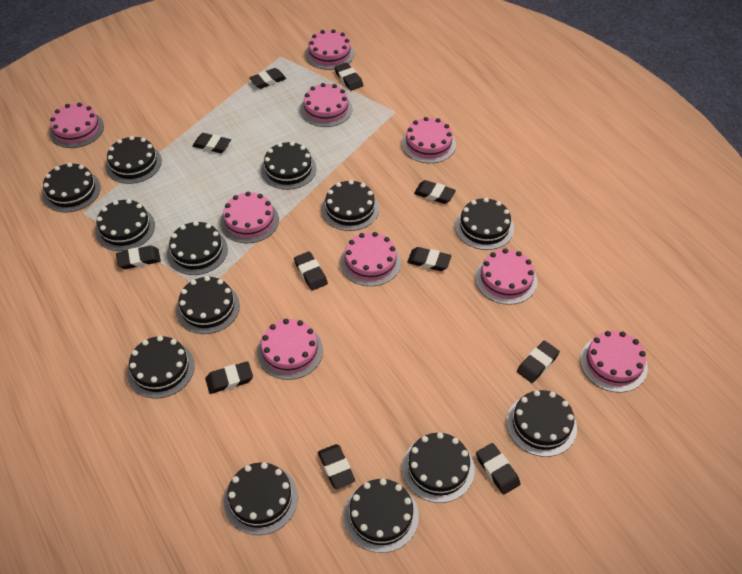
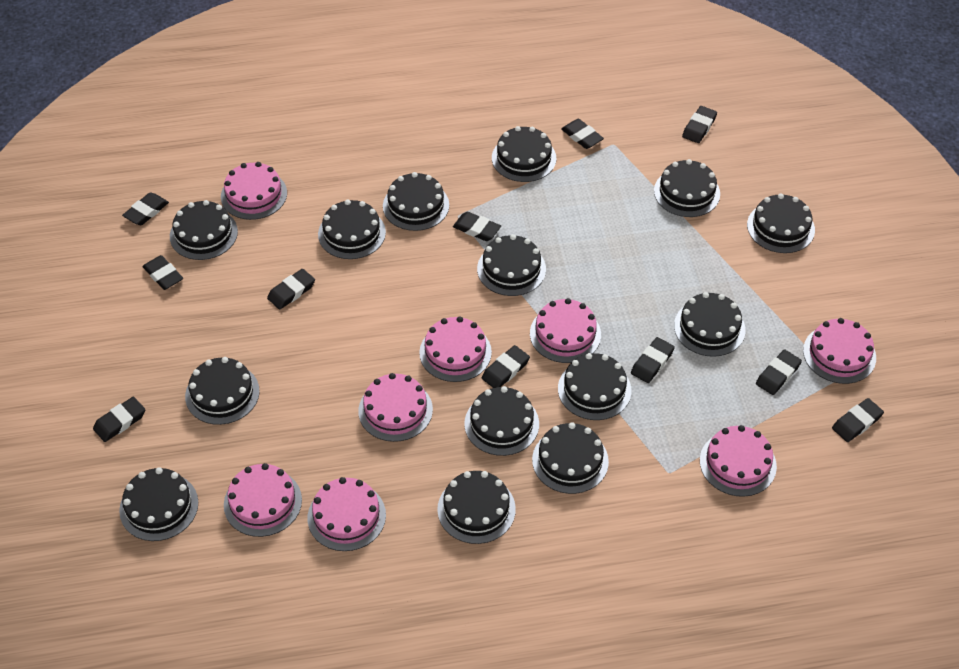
black cake: [42,163,101,213] [95,199,155,251] [106,136,162,184] [127,336,195,399] [167,221,228,275] [176,276,240,334] [224,462,298,535] [261,141,317,190] [321,180,379,231] [344,479,419,553] [402,432,475,503] [455,198,514,250] [506,390,577,457] = 13 -> [119,467,198,541] [170,200,238,260] [185,357,260,425] [318,200,386,259] [383,172,449,231] [437,471,516,544] [464,386,539,456] [477,234,546,296] [492,126,556,182] [532,422,609,494] [558,353,632,420] [654,159,720,217] [674,292,746,357] [747,194,815,253] = 14
pink cake: [49,103,104,148] [220,192,279,243] [257,319,323,380] [300,83,353,127] [305,29,354,70] [340,232,401,286] [402,117,456,163] [475,248,537,305] [580,331,648,393] = 9 -> [221,162,287,220] [224,463,302,537] [307,477,386,551] [358,373,433,442] [419,316,492,382] [530,298,601,363] [700,425,777,497] [803,318,876,384] = 8

